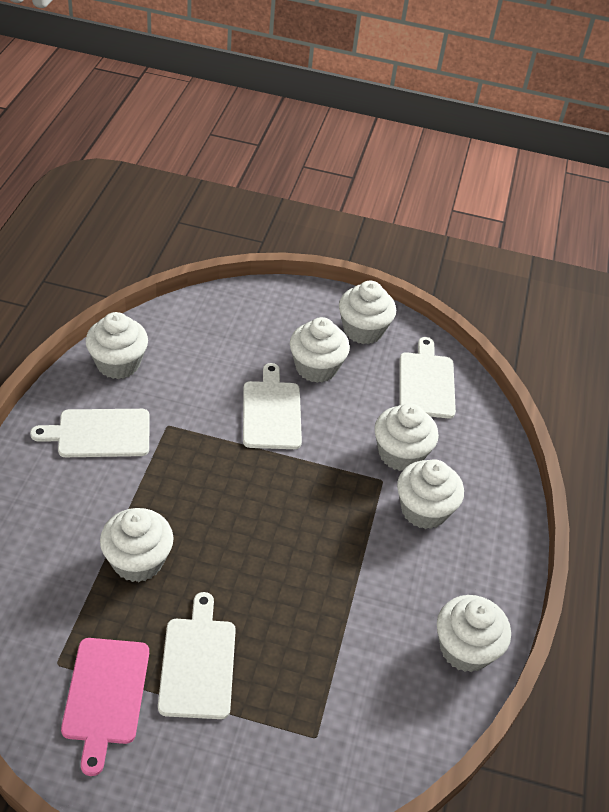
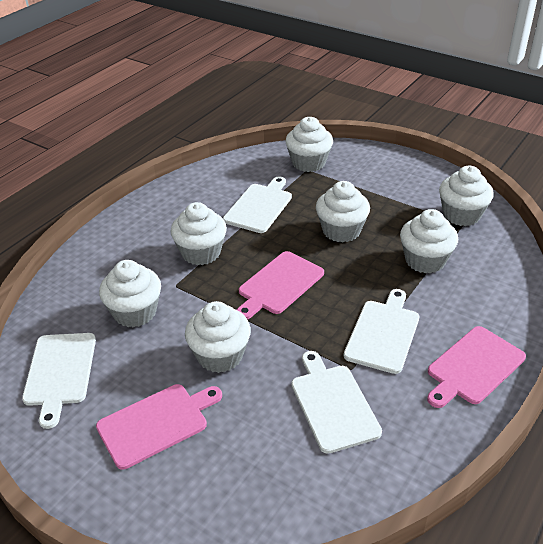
pink cutting board: [61,638,149,776] = 1 -> [96,384,222,470] [237,251,324,319] [427,326,526,408] = 3

